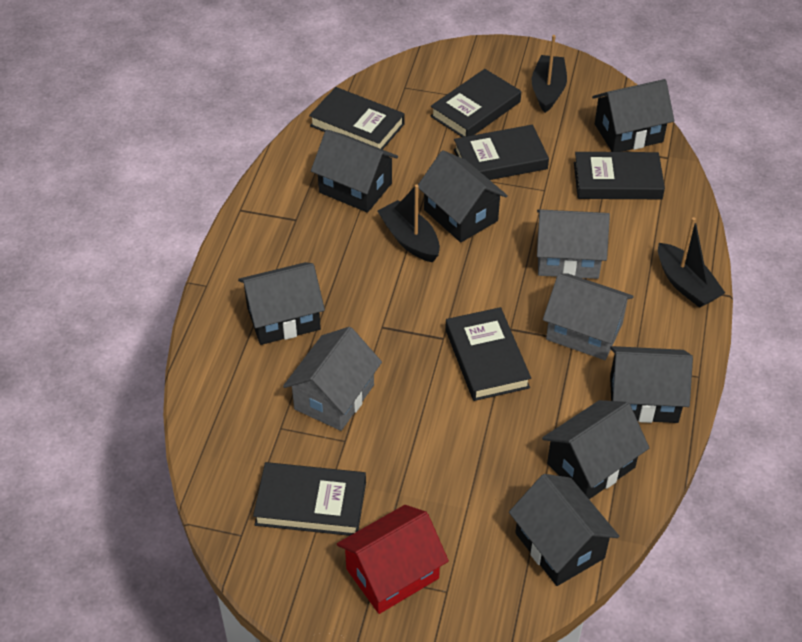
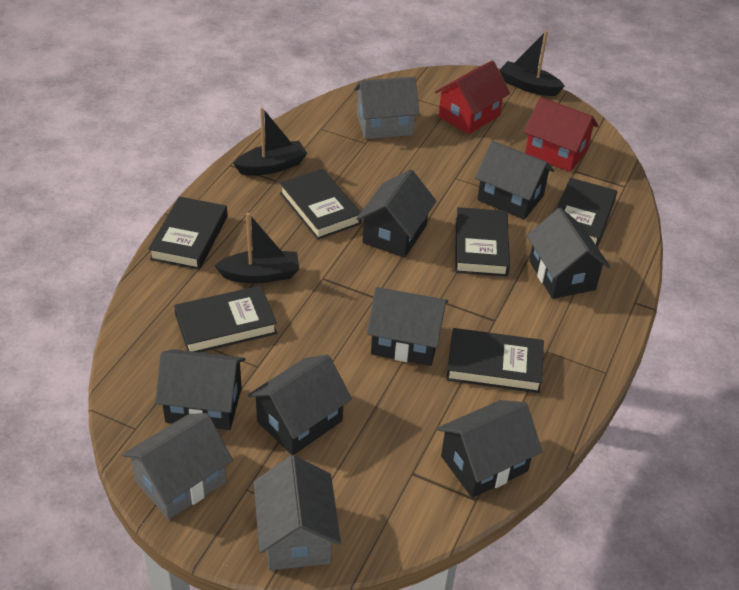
red house: [337,505,449,614] = 1 -> [435,61,510,134] [524,97,598,172] = 2

